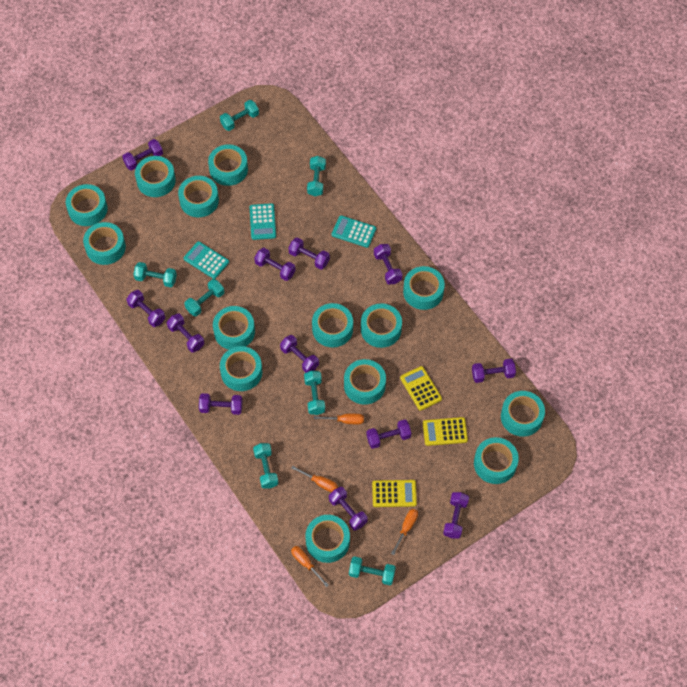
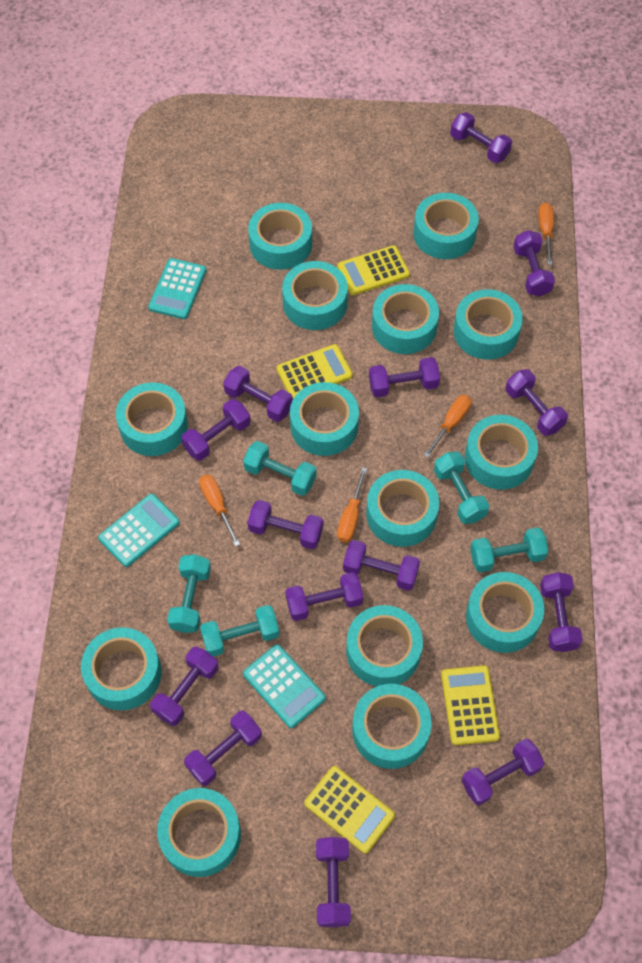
purple dumbbell: [122,139,163,171] [127,290,165,327] [167,314,204,353] [199,393,242,415] [254,248,295,281] [280,335,319,373] [288,237,330,270] [329,487,368,531] [366,419,411,449] [374,244,402,284] [443,492,469,539] [472,359,516,383] = 12 -> [150,646,218,726] [181,399,251,461] [184,711,262,786] [223,366,293,422] [248,500,323,549] [286,572,363,621] [316,837,351,927] [343,540,420,591] [369,357,440,397] [450,112,512,163] [461,739,544,805] [506,369,568,436] [513,230,555,296] [540,572,583,652] = 14
turquoise dumbbell: [133,262,177,287] [184,279,225,316] [220,100,259,131] [253,443,279,488] [304,370,325,415] [307,156,326,196] [349,556,396,585] = 7 -> [167,554,211,633] [200,605,279,657] [243,441,317,496] [434,452,489,524] [470,527,549,573] = 5
yellow calculator: [372,480,417,507] [400,366,442,411] [423,417,468,446] = 3 -> [276,344,353,399] [305,766,395,854] [337,245,410,295] [441,665,500,745] = 4

